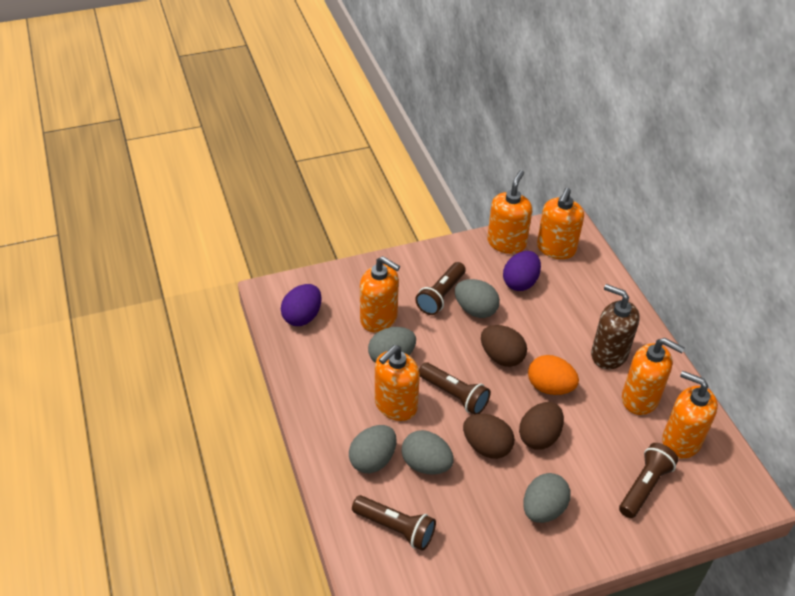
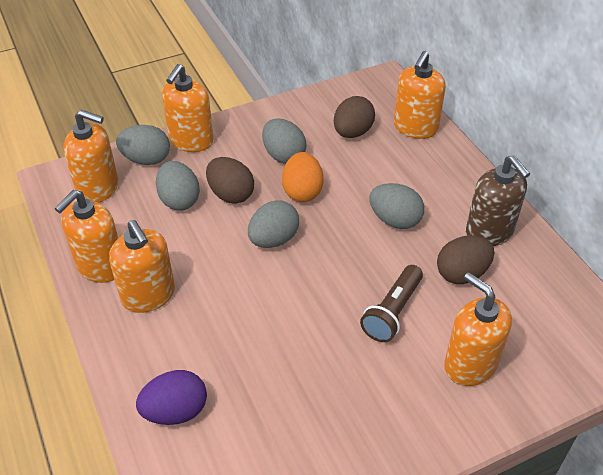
brown flashlight: [352,495,436,551] [415,262,466,315] [419,362,491,415] [619,443,678,518] = 4 -> [360,265,423,342] = 1
purple egg: [281,284,322,326] [503,251,541,291] = 2 -> [136,370,207,425] = 1

